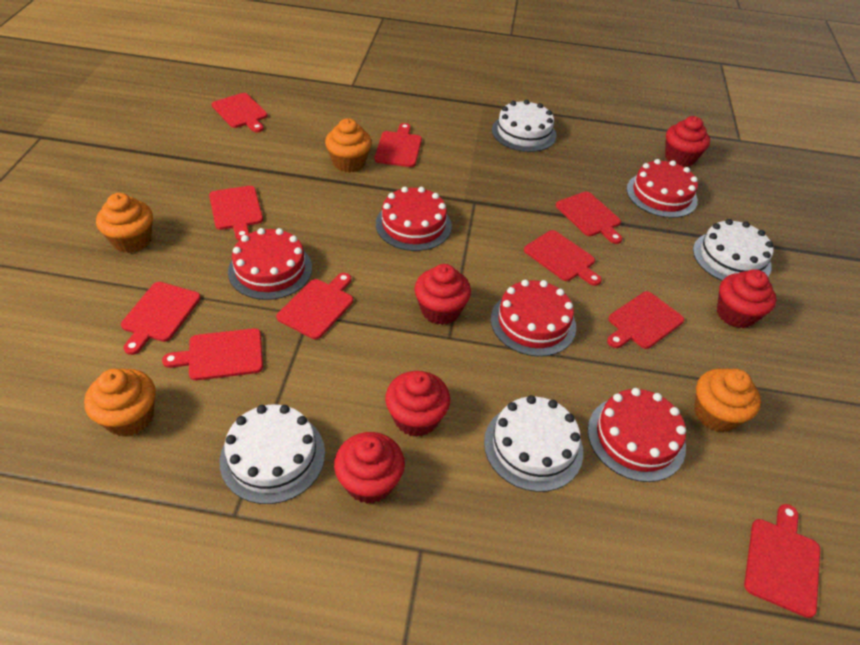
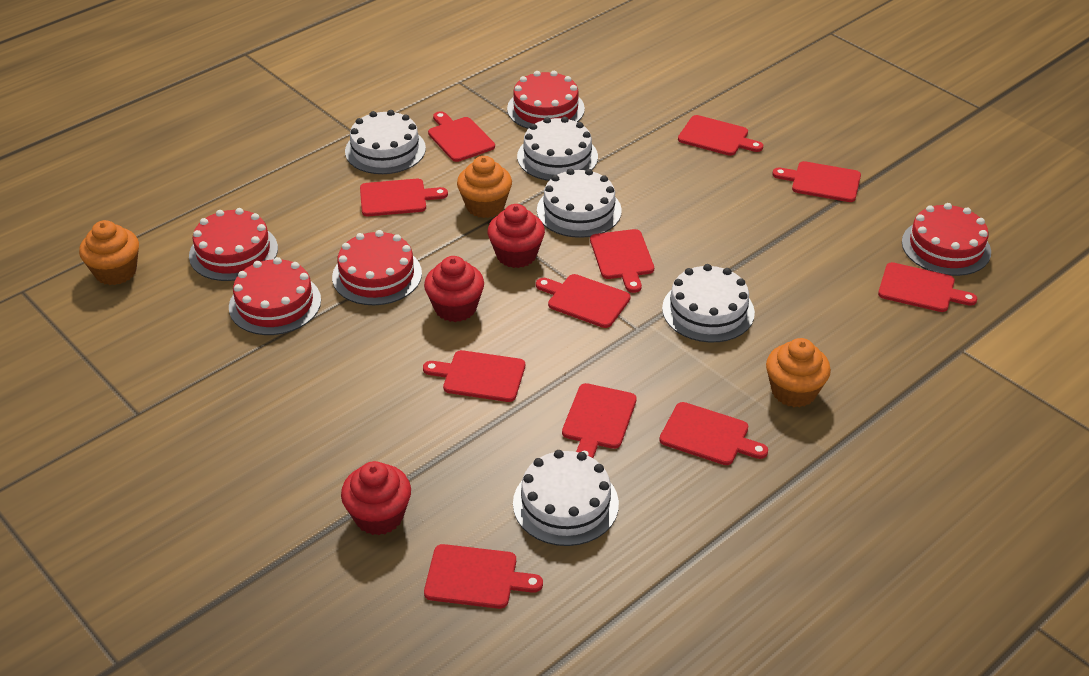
orange cupcake: [84,368,156,437] [96,193,153,253] [325,118,372,173] [694,369,761,432] = 4 -> [79,220,139,285] [457,156,512,218] [766,338,831,407] = 3
red cupcake: [334,432,405,504] [385,371,450,437] [414,264,471,325] [665,116,710,167] [717,269,776,329] = 5 -> [341,461,411,535] [424,256,484,322] [488,204,545,268] = 3
red cutting board: [121,282,201,355] [162,328,263,381] [209,186,263,240] [211,93,268,132] [276,273,353,339] [374,123,422,167] [524,230,602,286] [556,191,623,244] [607,291,684,349] [744,504,820,618] = 10 -> [360,179,448,216] [423,350,525,402] [424,544,543,609] [428,111,495,162] [536,274,631,328] [562,383,637,458] [590,229,654,293] [659,402,768,465] [678,115,763,156] [773,161,861,202] [878,262,977,312] = 11
white cake: [220,405,325,504] [484,395,583,492] [492,100,557,152] [693,219,773,281] = 4 -> [345,110,426,174] [513,450,619,546] [517,117,598,181] [537,168,622,238] [662,264,755,342] = 5

